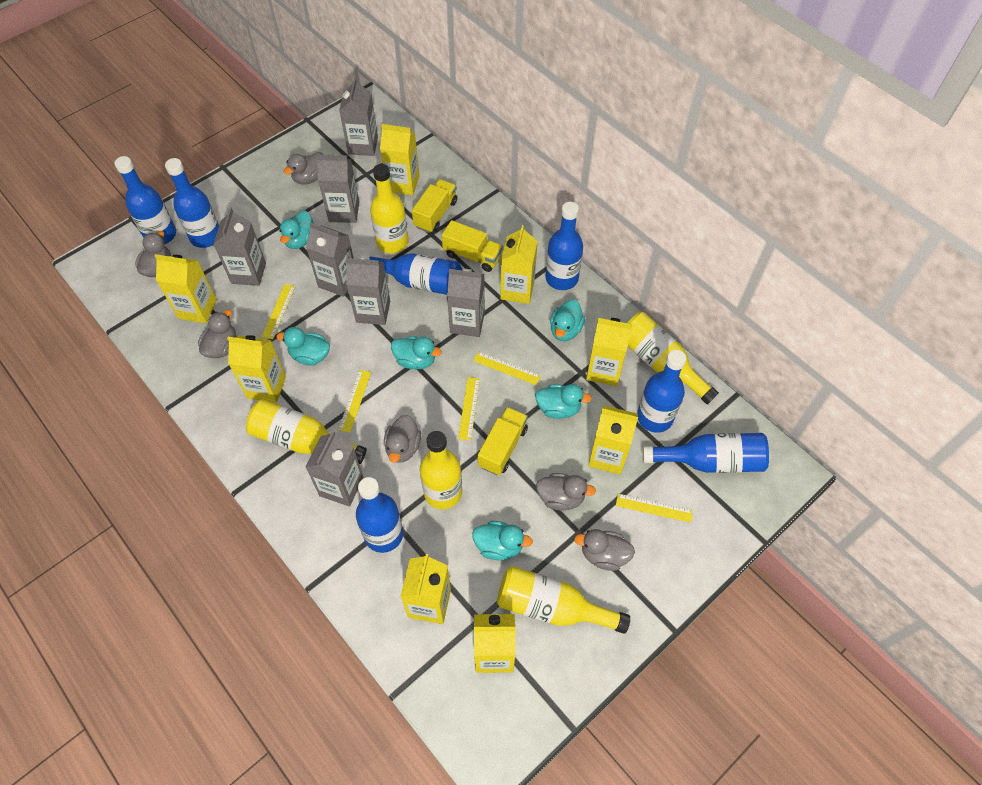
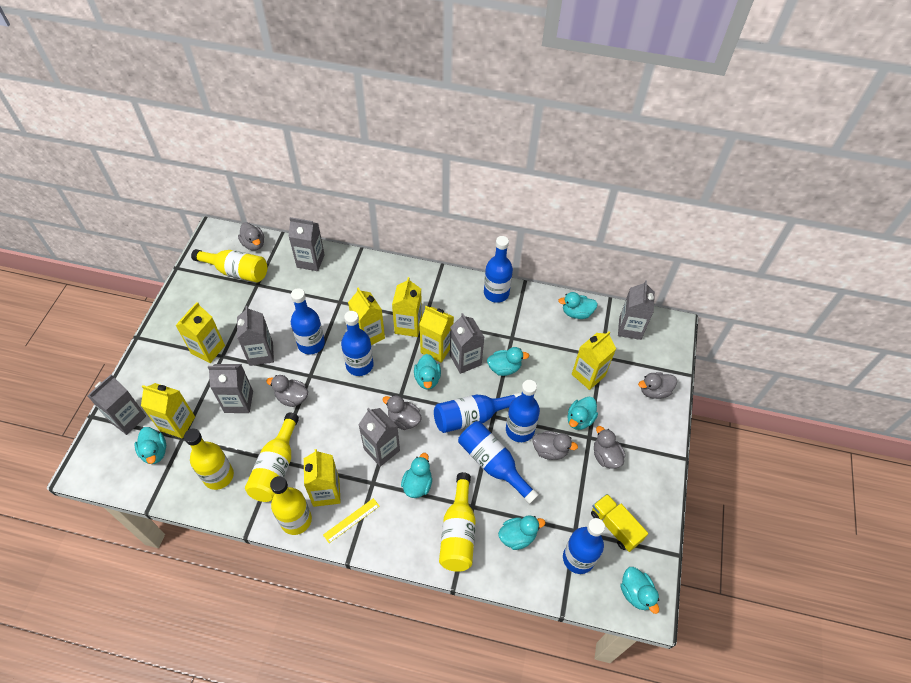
turquoise duck: [277,327,330,366] [280,210,314,249] [391,336,442,369] [472,521,533,560] [535,384,592,419] [550,299,585,341] = 6 -> [134,427,166,464] [401,453,432,498] [414,354,441,390] [487,347,529,376] [498,515,545,550] [558,292,598,319] [567,397,598,430] [620,567,659,614] = 8
yellow carton: [155,254,217,323] [227,335,286,403] [380,124,419,196] [401,554,451,624] [474,614,516,673] [500,225,538,304] [586,318,633,386] [588,405,638,475] = 8 -> [141,383,195,438] [175,302,225,363] [304,449,341,507] [348,288,385,345] [392,277,422,337] [419,306,454,363] [572,331,616,390] = 7
yellow ruler: [262,284,296,339] [338,370,371,432] [458,377,480,441] [473,351,541,385] [616,494,693,523] = 5 -> [323,498,380,543] = 1
yellow truck: [412,179,457,233] [442,220,503,272] [478,407,528,475] = 3 -> [591,494,648,552] = 1

